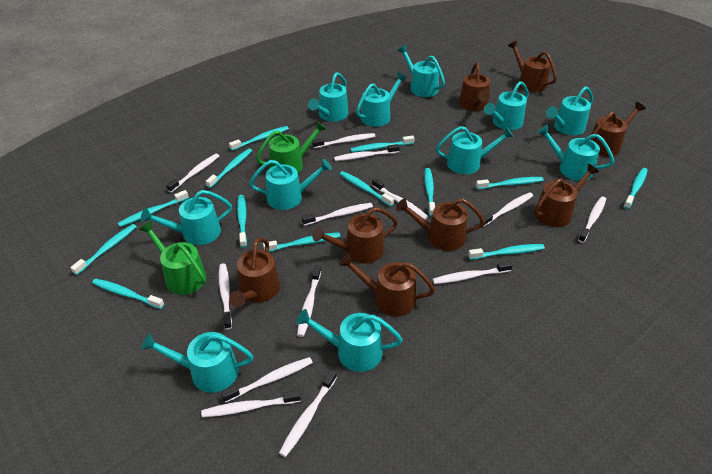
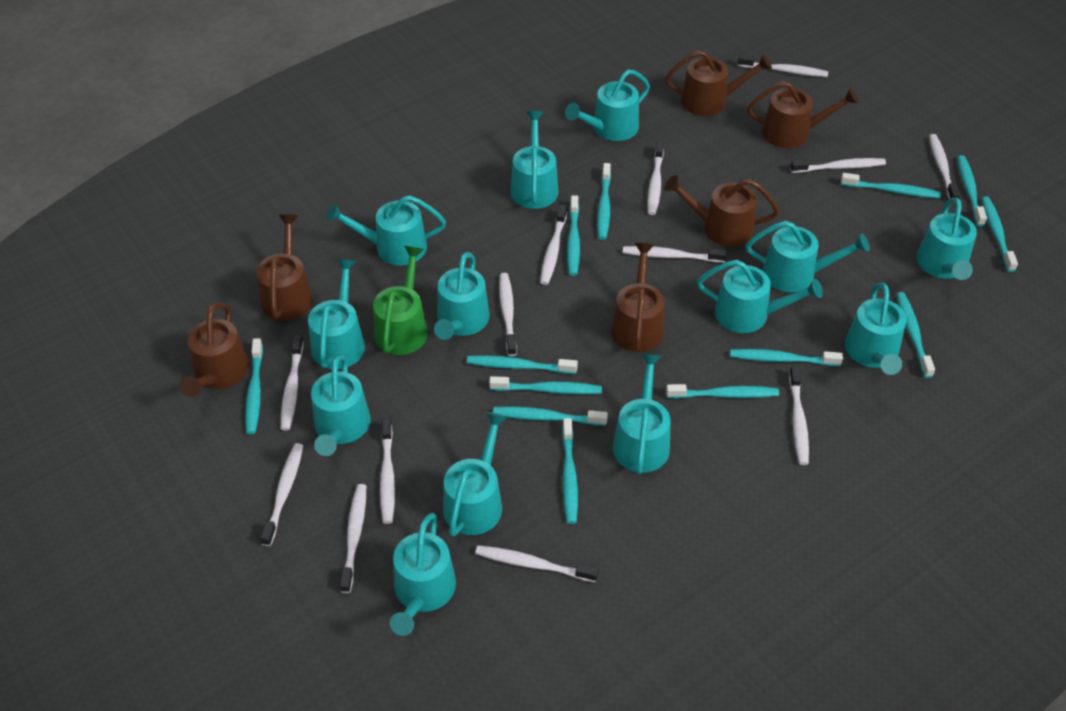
brown watering can: [229,238,280,307] [312,207,398,264] [339,253,435,317] [396,198,485,251] [459,62,490,111] [508,41,557,92] [534,164,599,227] [590,102,646,157] = 8 -> [180,303,249,397] [256,214,313,321] [611,243,665,352] [664,175,780,247] [665,50,772,116] [747,81,858,148] = 6
green watering can: [139,221,207,295] [256,121,326,173] = 2 -> [373,246,428,355] = 1
turquoise watering can: [141,190,232,245] [141,332,253,393] [249,159,332,210] [296,309,403,372] [308,72,348,122] [356,72,407,127] [398,45,445,97] [436,126,514,174] [484,81,529,130] [537,125,614,181] [546,86,593,135] = 11 -> [308,259,365,369] [311,355,371,456] [326,195,446,266] [390,513,456,636] [434,252,490,340] [443,412,508,537] [510,111,559,209] [565,70,650,141] [613,354,671,474] [697,260,823,333] [746,221,870,292] [845,282,907,375] [916,198,977,280] = 13

